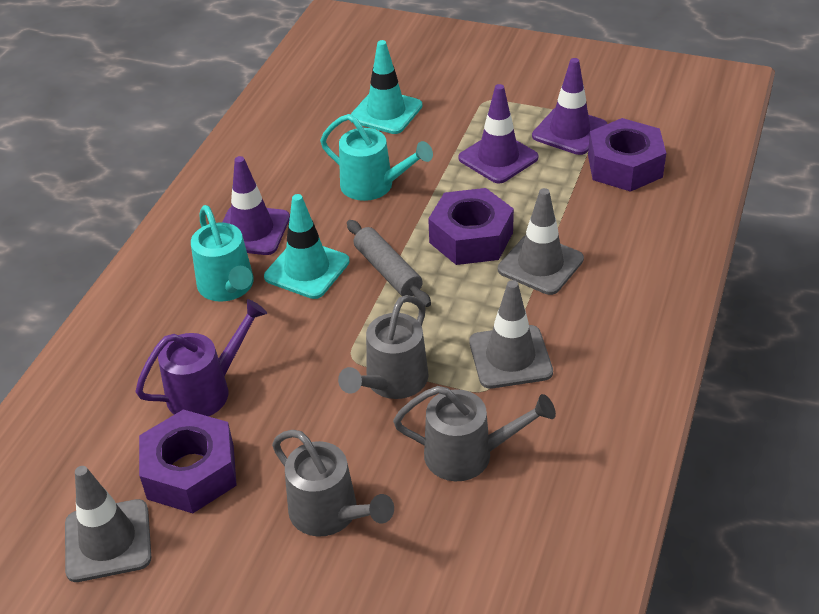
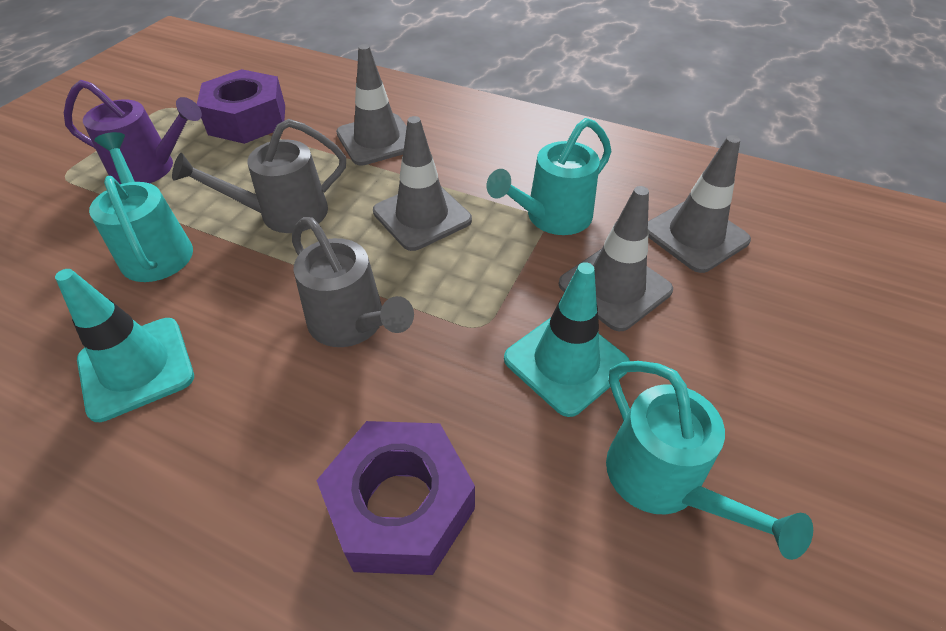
grey rolling pin: [347,220,431,307] = 1 -> none = 0
grey traffic cone: [65,466,151,582] [469,280,553,388] [498,188,584,295] = 3 -> [336,44,407,166] [373,116,472,251] [559,186,673,331] [648,135,751,273] = 4
grey watering can: [272,430,394,536] [338,295,429,399] [393,386,556,481] = 3 -> [172,119,346,233] [292,217,414,347] = 2
purple nut: [139,409,237,513] [428,188,514,265] [588,118,666,192] = 3 -> [197,69,285,144] [316,421,475,575] = 2
purple traffic cone: [222,156,290,255] [459,84,538,183] [532,58,607,155] = 3 -> none = 0
turquoise watering can: [191,205,254,302] [320,114,433,201] = 2 -> [89,132,193,282] [487,118,612,235] [606,361,813,560] = 3

